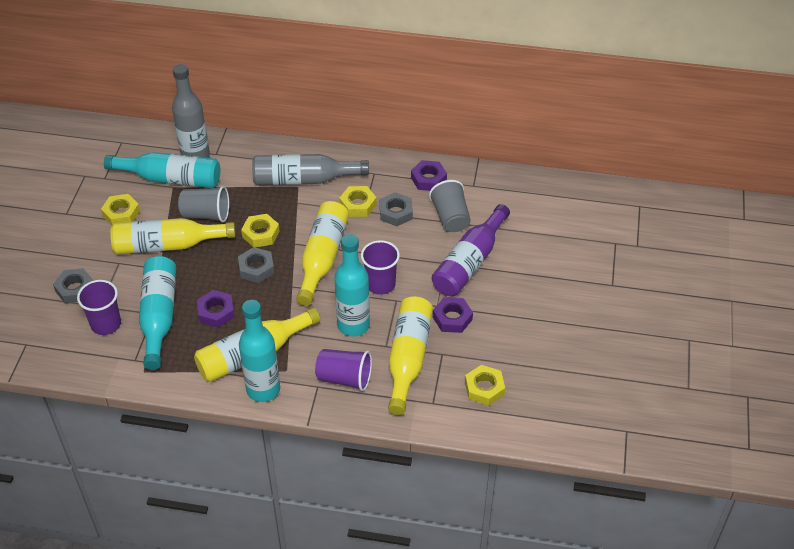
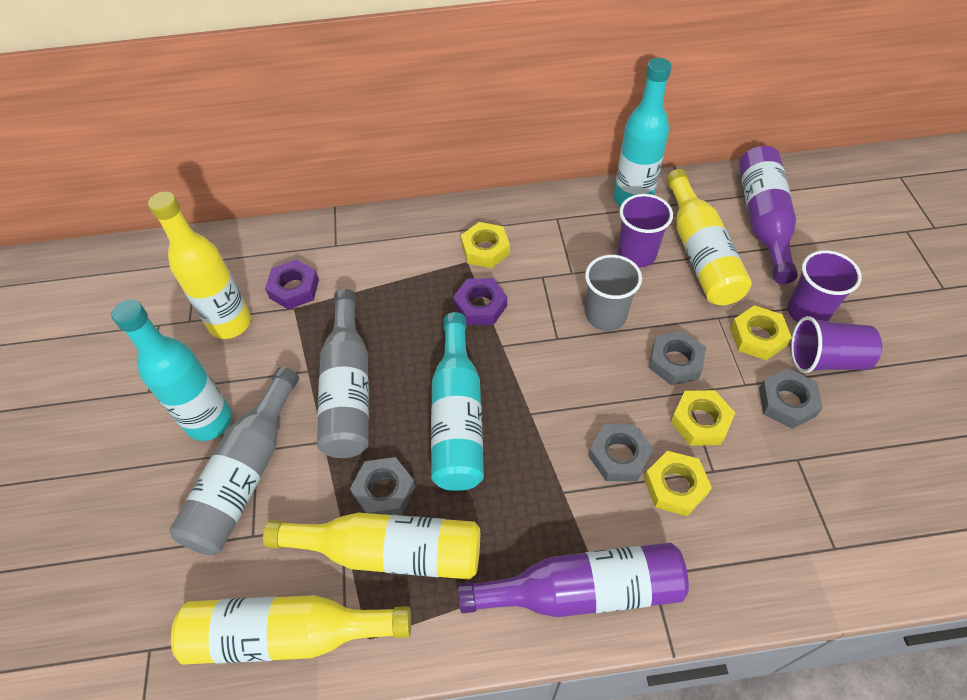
grey cup: [178,186,229,222] [429,180,471,232] = 2 -> [585,255,642,331] = 1
grey nut: [53,268,93,304] [238,247,274,283] [380,192,413,226] = 3 -> [350,457,416,515] [589,424,653,481] [649,330,706,386] [759,368,823,429] = 4
purple bottle: [432,204,510,296] = 1 -> [458,542,689,617] [739,146,798,284] = 2
purple nut: [197,290,235,328] [411,160,447,191] [433,297,473,333] = 3 -> [265,260,319,310] [453,278,507,325] = 2
turquoise bottle: [104,152,220,188] [139,256,176,370] [239,300,280,402] [334,234,370,337] = 4 -> [111,300,232,441] [431,312,484,491] [614,58,672,207] = 3

